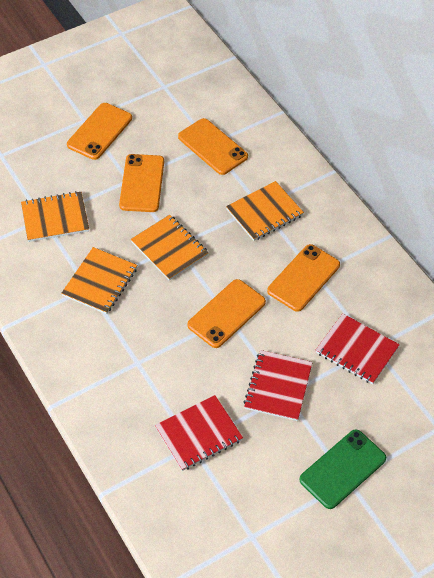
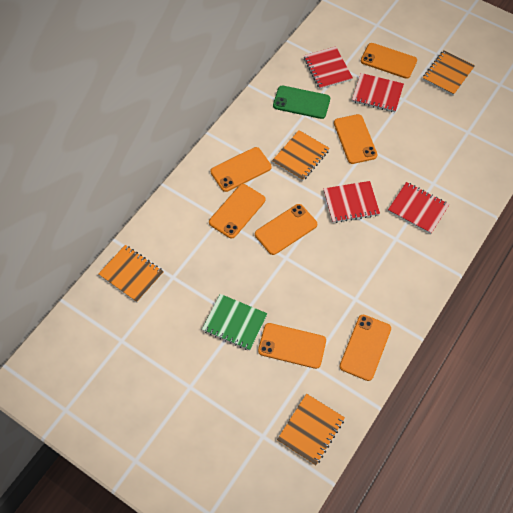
green notebook: none = 0 -> [202,294,268,351] = 1
orange phone: [67,103,132,160] [119,154,164,212] [178,118,248,175] [187,279,266,348] [267,244,340,312] = 5 -> [209,184,265,239] [210,147,272,192] [255,204,317,255] [258,323,326,369] [334,114,377,164] [339,315,391,381] [361,43,417,79] = 7
red notebook: [155,395,243,471] [244,350,313,421] [316,313,400,384] = 3 -> [304,46,353,89] [323,181,380,223] [352,73,404,112] [388,182,450,234] = 4

